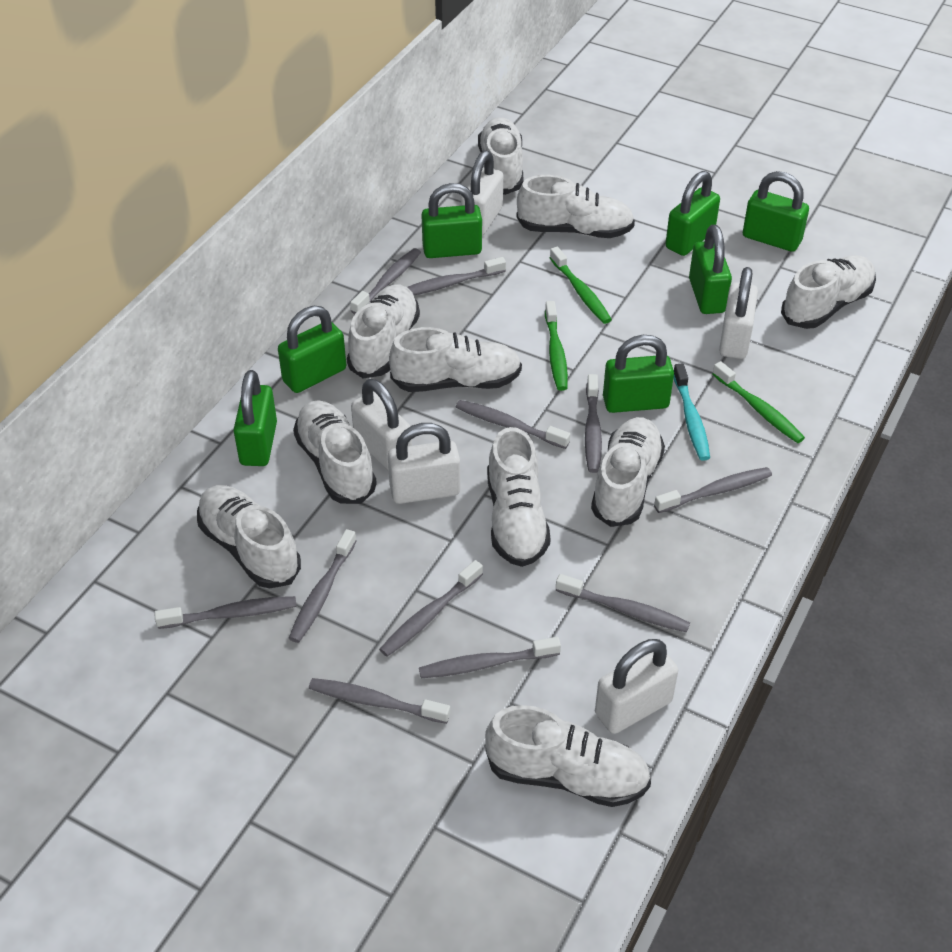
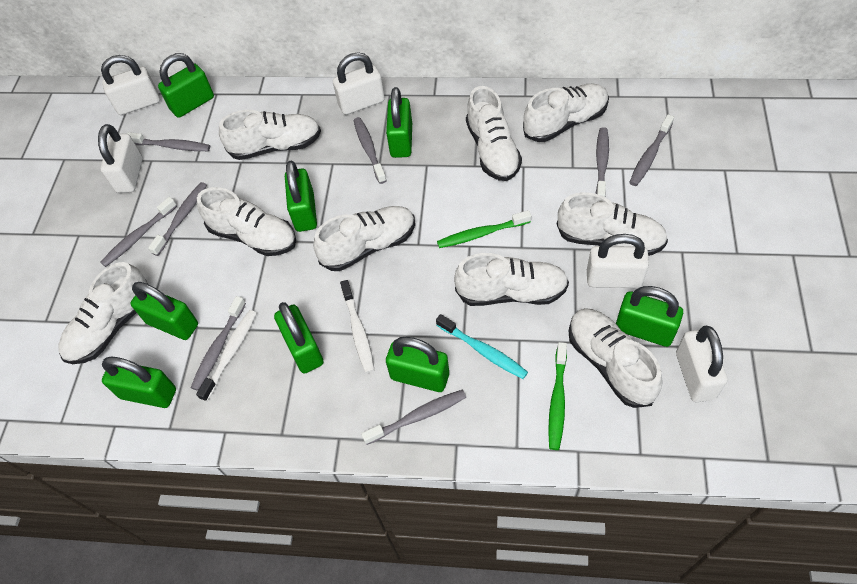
green padlock: [233,370,277,466] [278,306,346,393] [421,183,482,258] [603,335,674,413] [665,171,720,256] [689,225,732,314] [743,171,809,252] = 7 -> [102,357,176,408] [131,282,198,340] [158,53,214,118] [274,302,324,374] [285,161,317,232] [386,87,412,158] [386,337,449,392] [616,286,683,347] = 8
green toothbrush: [545,301,568,391] [550,247,612,324] [713,361,805,443] = 3 -> [437,210,531,248] [548,342,567,450] = 2
grey toothbrush: [154,596,297,629] [289,529,356,643] [309,678,450,724] [350,248,421,314] [379,560,483,657] [407,257,506,295] [419,637,561,678] [456,400,570,449] [556,574,690,632] [585,374,602,473] [654,467,772,513] = 11 -> [100,197,177,267] [126,132,210,151] [148,182,207,256] [191,296,246,391] [354,117,387,184] [361,390,466,445] [596,127,609,197] [629,114,674,186] = 8
white shoe: [197,485,301,588] [293,400,377,504] [347,285,420,378] [389,327,522,392] [478,117,523,195] [485,705,651,807] [487,427,550,567] [517,175,635,238] [591,417,665,527] [781,255,876,329] = 10 -> [58,262,148,364] [197,187,296,256] [219,110,321,160] [313,206,415,271] [454,253,569,306] [466,86,522,181] [523,84,609,142] [557,192,668,256] [569,308,663,408] = 9
white toothbrush: none = 0 -> [196,310,257,401] [340,280,374,373] = 2

